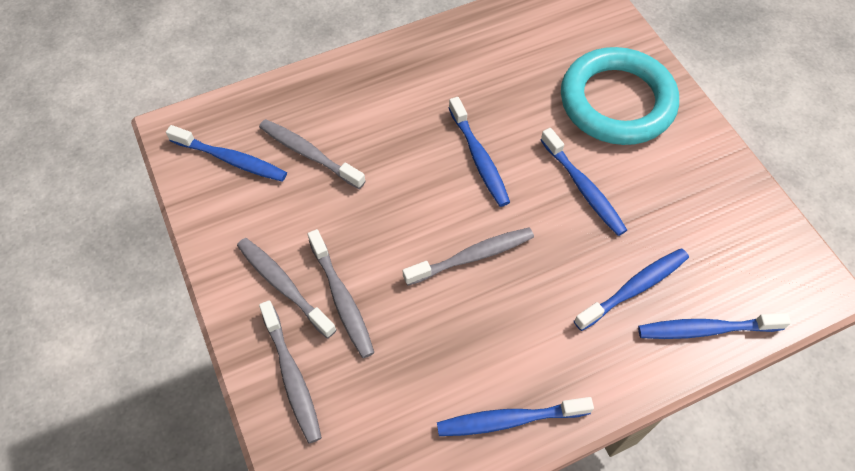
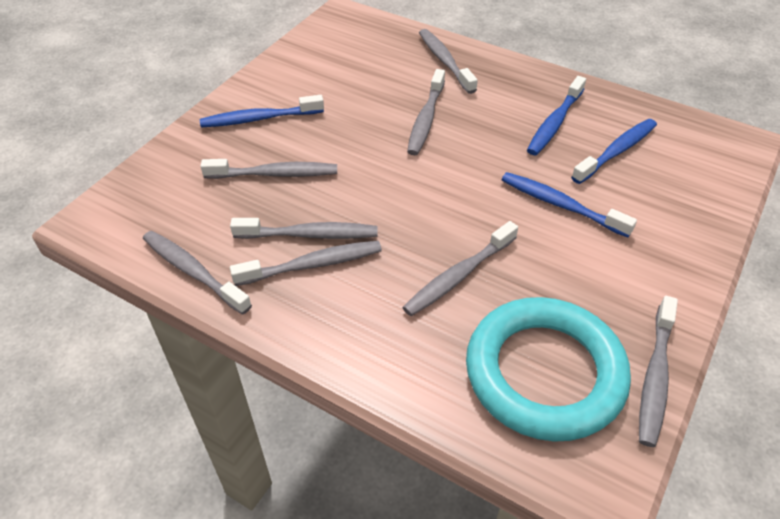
blue toothbrush: [166,125,287,182] [437,397,594,436] [449,97,510,207] [541,128,627,236] [574,248,689,331] [638,313,791,339] = 6 -> [200,95,324,127] [502,172,637,238] [527,76,586,155] [571,119,657,184] = 4
grey toothbrush: [237,238,337,338] [259,119,366,189] [259,300,322,444] [308,229,374,358] [403,227,534,286] = 5 -> [143,231,252,315] [200,159,337,179] [230,218,378,239] [230,241,382,286] [402,221,518,316] [407,69,445,155] [419,29,478,94] [639,296,678,447] = 8

